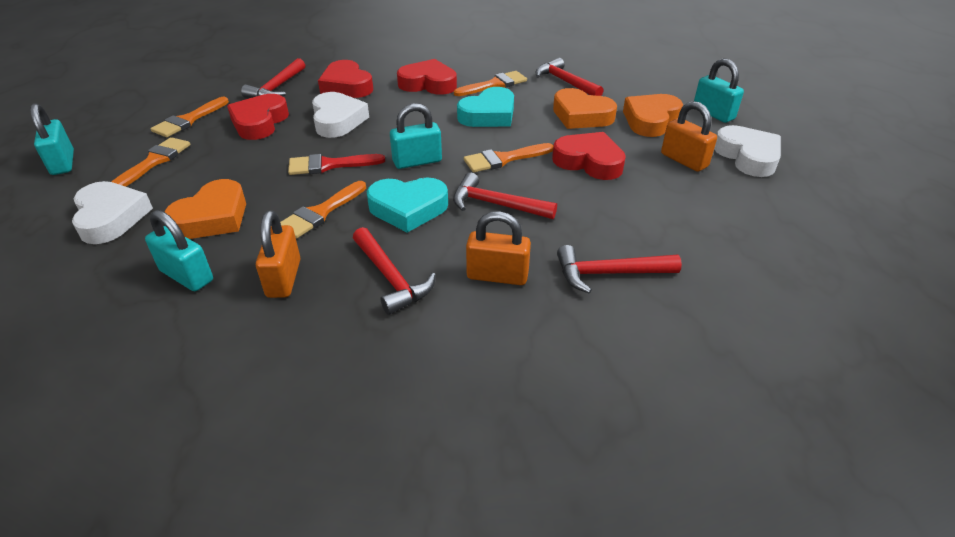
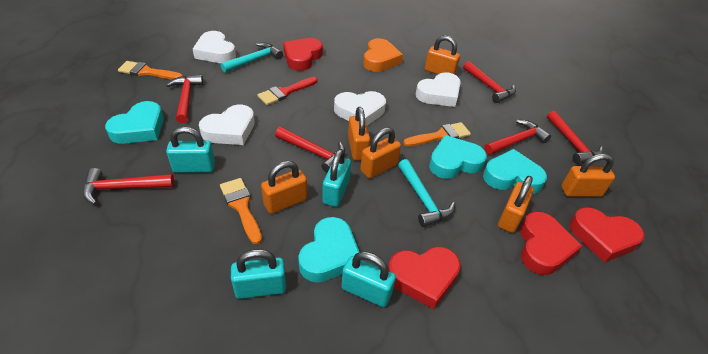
orange brush: [112,137,190,187] [151,97,229,137] [280,181,366,238] [454,71,527,96] [464,143,553,172] = 5 -> [118,61,183,80] [220,178,262,244] [403,122,471,146] = 3
orange heart: [164,179,246,239] [553,88,617,129] [623,94,683,137] = 3 -> [363,38,403,72] = 1
orange padlock: [256,210,300,298] [466,211,531,285] [661,101,717,172] = 3 -> [261,161,307,214] [348,107,370,161] [360,127,401,178] [425,35,460,75] [498,176,534,233] [561,154,615,197] = 6
red hammer: [241,58,305,98] [353,227,436,315] [453,172,557,219] [535,58,604,96] [557,245,682,293] = 5 -> [83,168,174,205] [166,75,203,123] [275,127,345,173] [463,61,516,103] [484,120,551,155] [547,111,603,164] = 6
turquoise hammer: none = 0 -> [221,43,283,73] [398,159,455,227] = 2
turquoise heart: [367,177,448,233] [457,87,514,127] = 2 -> [105,101,164,144] [298,217,359,282] [429,135,487,179] [483,149,547,194] = 4
white heart: [72,181,153,244] [312,92,369,138] [714,125,781,177] = 3 -> [193,31,236,63] [199,105,255,145] [334,91,386,125] [416,72,461,107] = 4

